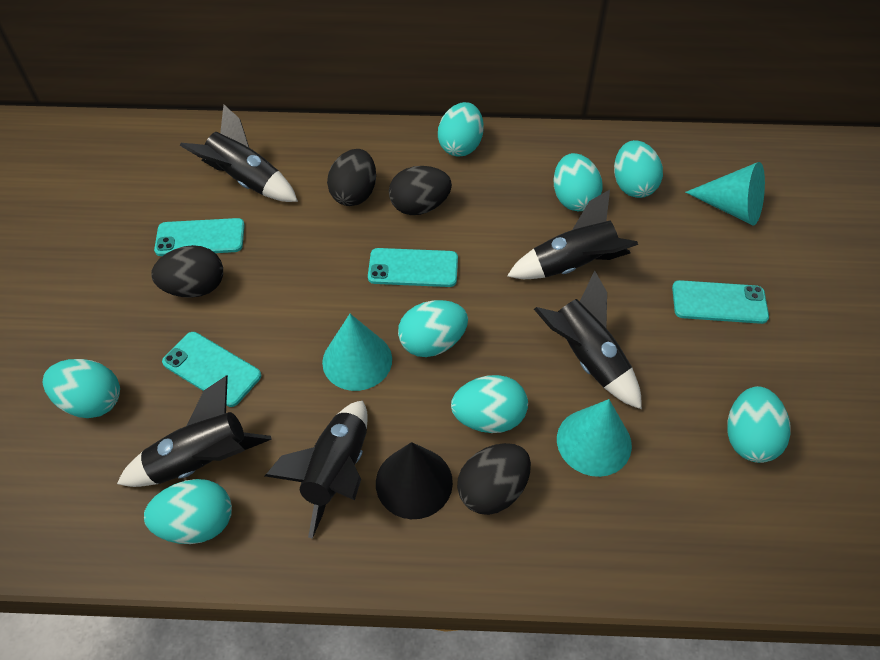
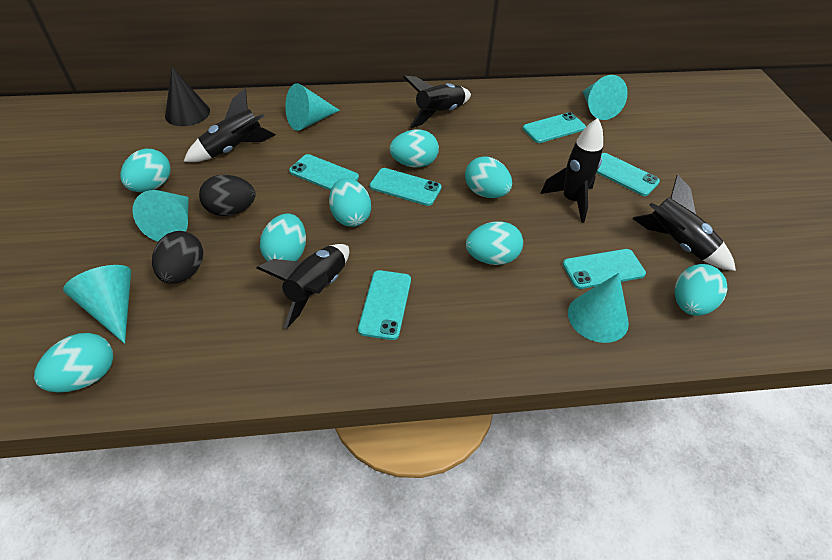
black egg: [151,245,223,298] [327,149,376,206] [389,166,452,215] [457,443,531,515] = 4 -> [152,231,203,284] [199,175,255,216] = 2
turquoise cone: [322,314,392,391] [557,399,632,477] [685,162,765,225] = 3 -> [63,265,131,344] [132,190,189,241] [285,83,340,131] [568,273,629,343] [583,75,628,120] = 5
turquoise phone: [154,218,245,256] [162,332,261,407] [368,248,458,287] [672,280,769,324] = 4 -> [289,154,359,190] [358,270,411,340] [370,168,442,206] [523,112,586,143] [563,249,646,289] [597,153,660,196] = 6

